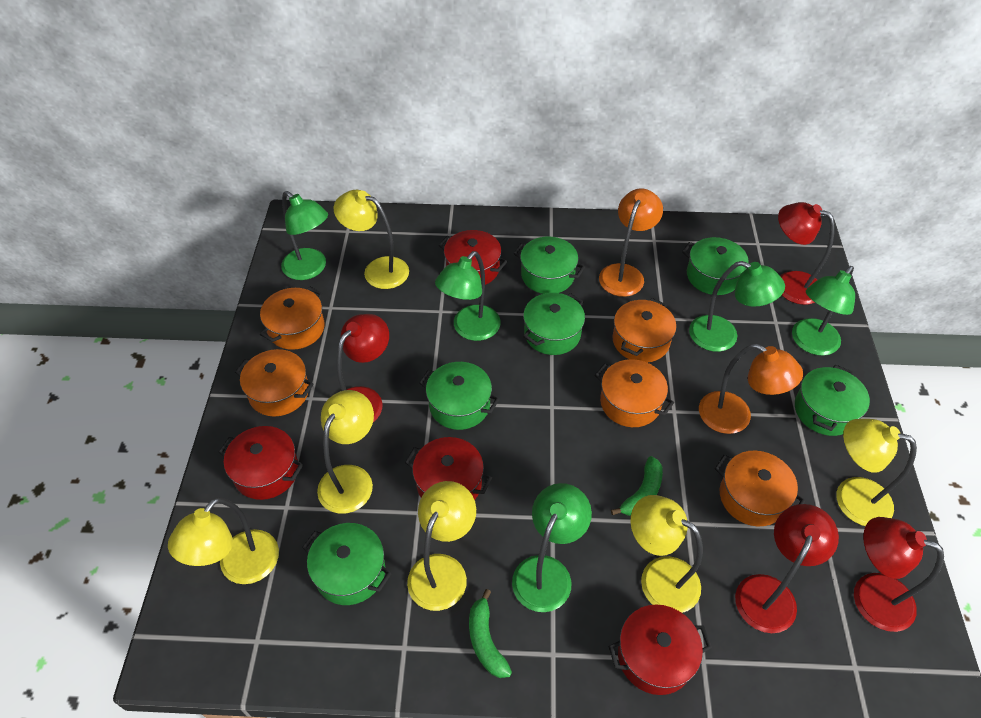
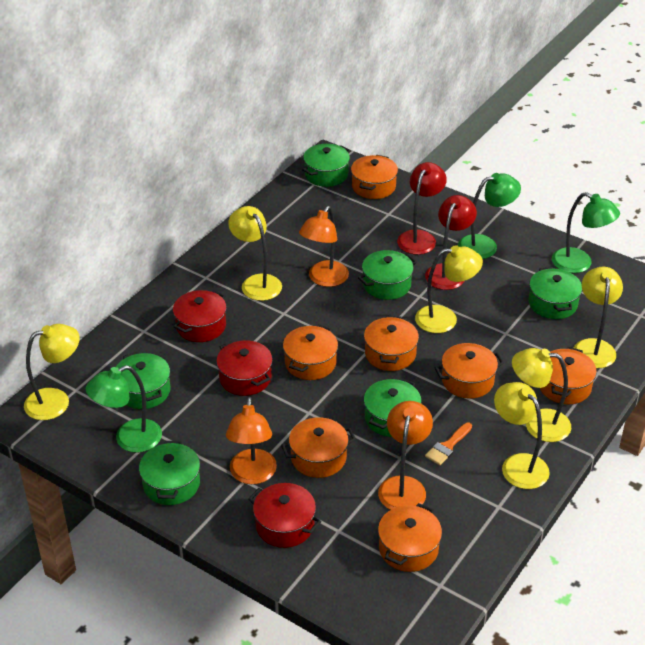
green banana: [469,589,512,678] [611,456,663,516] = 2 -> none = 0
green lamp: [281,191,328,280] [435,251,501,341] [512,483,592,612] [689,261,785,352] [792,266,855,356] = 5 -> [86,365,162,453] [458,173,521,259] [552,192,620,273] = 3
orange brush: none = 0 -> [425,423,472,465] = 1
orange lamp: [599,189,663,297] [699,344,803,434] = 2 -> [226,397,277,484] [299,206,349,287] [378,401,433,510] = 3
orange pot: [235,349,314,417] [260,287,325,350] [595,359,674,427] [612,298,676,363] [715,451,805,526] = 5 -> [281,417,356,478] [283,324,338,380] [351,155,398,199] [364,316,419,371] [378,503,442,572] [435,343,504,398] [540,347,597,404] = 7
red lamp: [337,314,389,422] [735,504,839,633] [778,202,835,305] [854,517,944,632] = 4 -> [397,162,447,255] [425,195,477,290] = 2
red pot: [218,426,303,500] [405,437,492,500] [439,230,507,285] [609,605,712,695] = 4 -> [173,290,227,342] [216,340,273,396] [249,483,321,548] = 3

